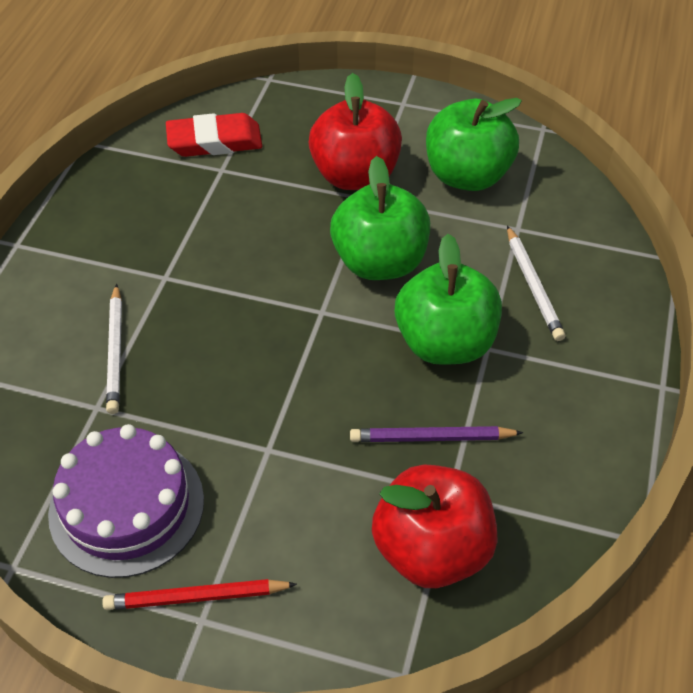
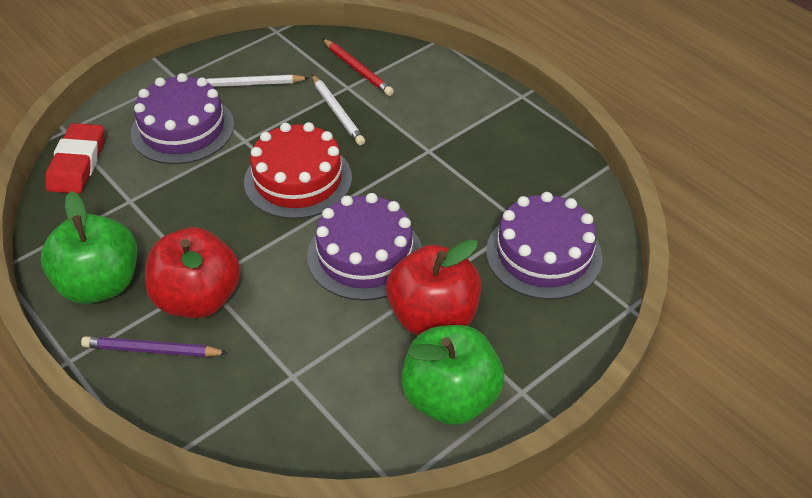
green apple: [330,156,430,280] [395,234,502,365] [426,98,522,191] = 3 -> [41,191,137,304] [401,325,504,425] = 2
purple cake: [48,424,204,578] = 1 -> [131,73,234,164] [307,193,422,301] [486,192,602,300] = 3
red cake: none = 0 -> [244,122,352,219] = 1

